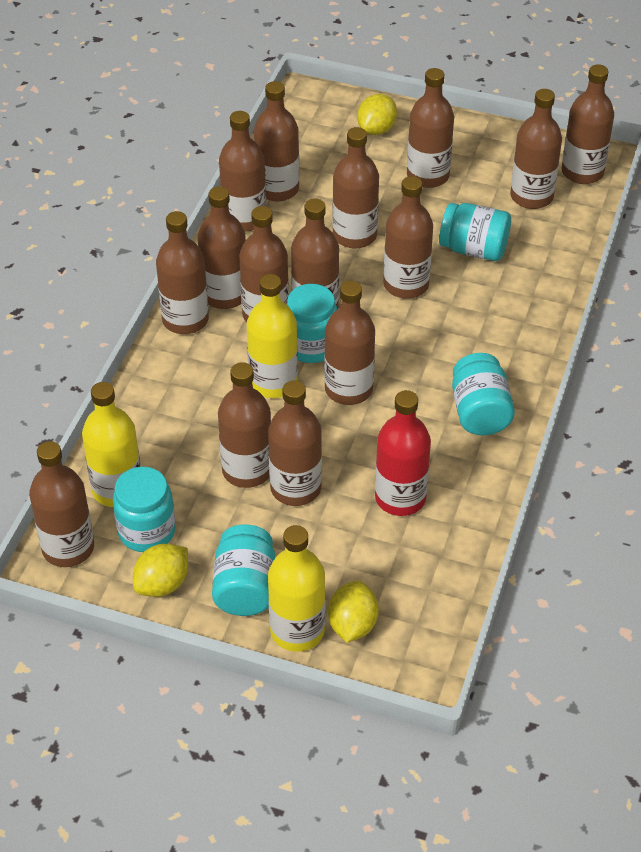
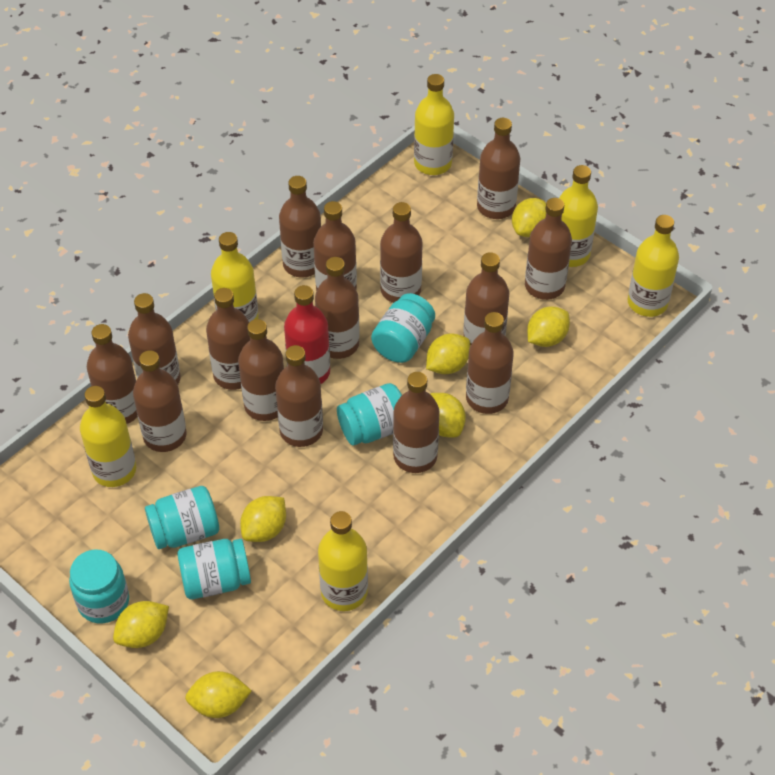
yellow bottle: [82,382,141,507] [247,274,298,398] [268,525,325,652] = 3 -> [80,386,136,487] [211,232,259,322] [318,511,368,611] [414,74,454,175] [559,165,598,267] [628,215,679,317] = 6
yellow lemon: [133,544,188,597] [328,581,379,643] [357,94,397,135] = 3 -> [113,601,169,648] [185,671,252,718] [240,496,286,542] [426,333,470,374] [430,393,466,438] [512,198,546,237] [527,306,570,347] = 7

